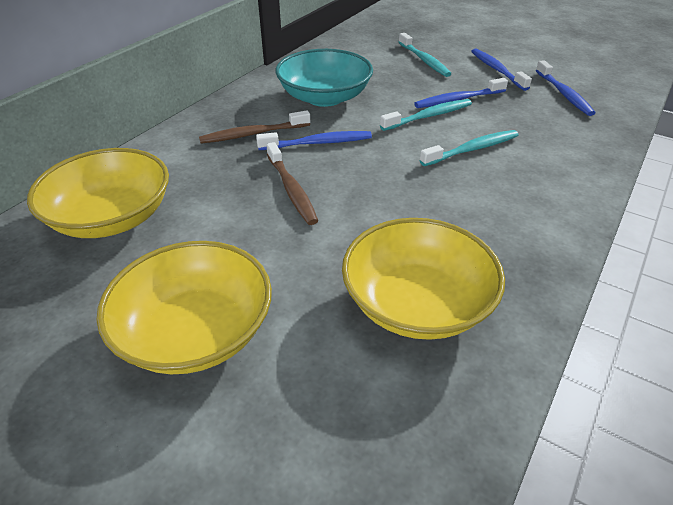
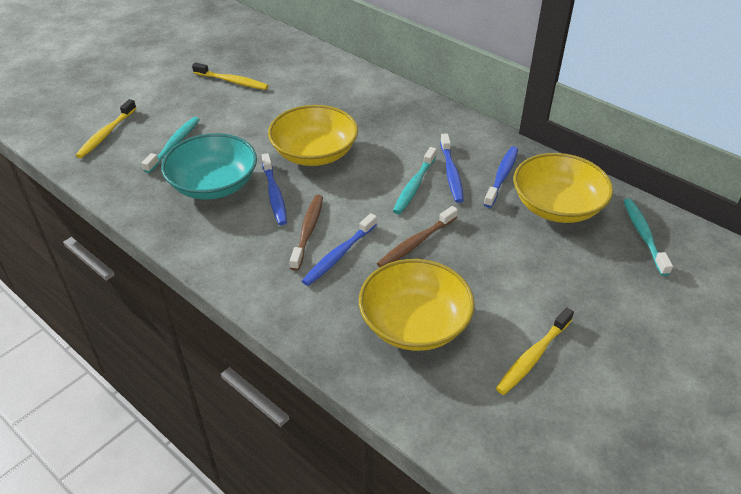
yellow toothbrush: none = 0 -> [75,99,136,158] [192,62,269,90] [496,307,574,395] = 3

